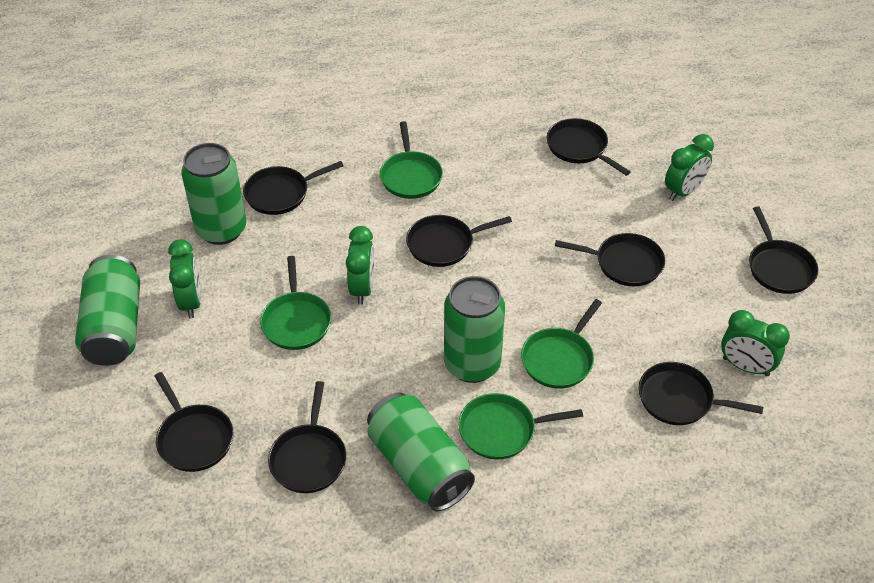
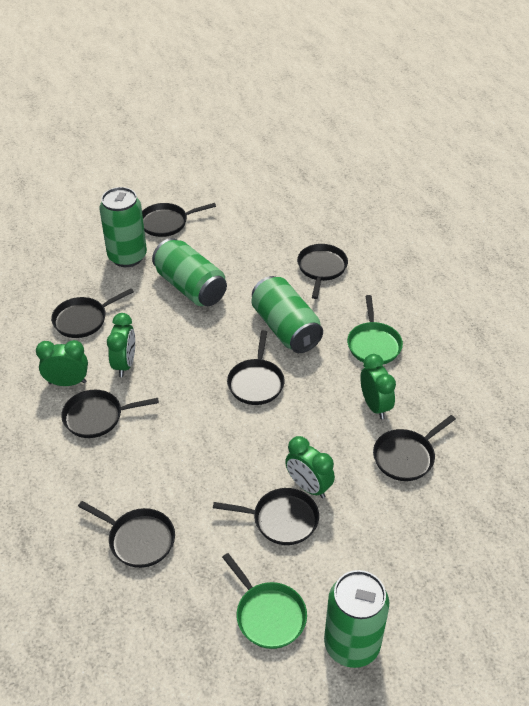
green pan: [260,256,331,350] [380,121,443,199] [458,393,583,459] [521,299,602,389] = 4 -> [222,553,307,649] [347,295,403,364] = 2

